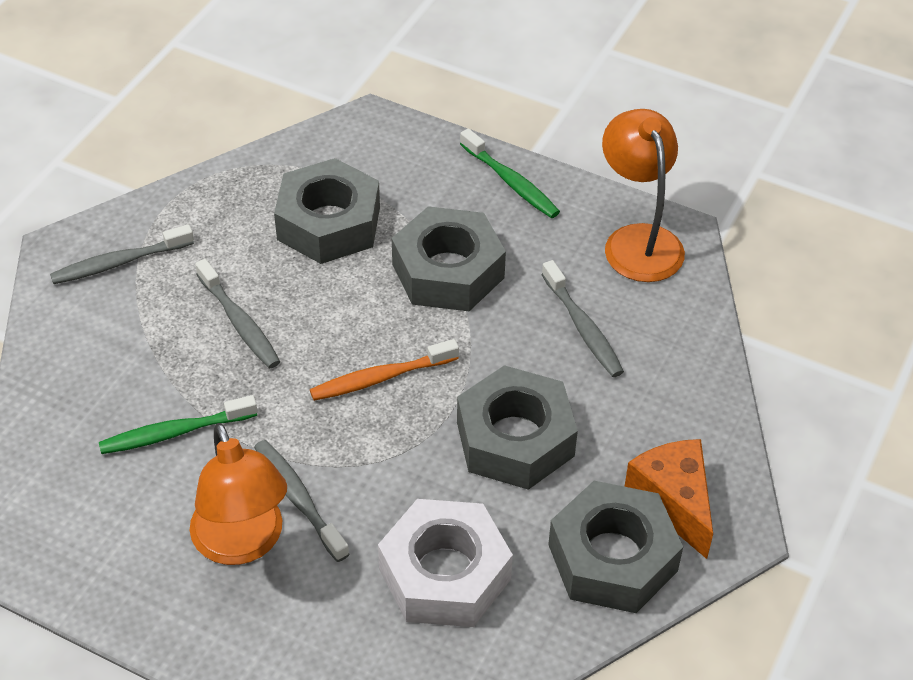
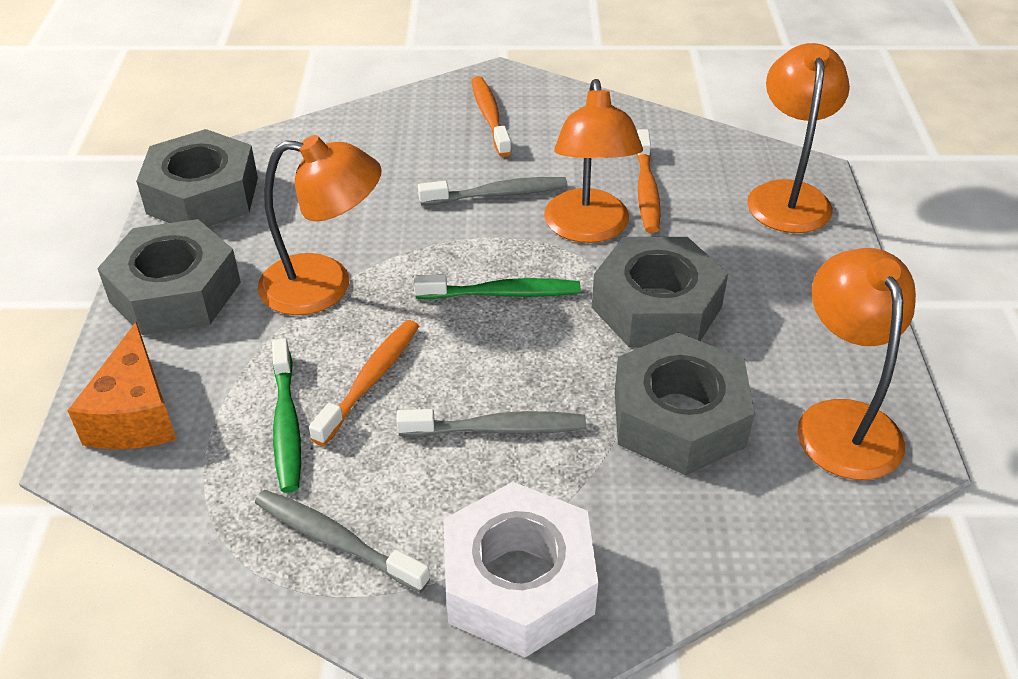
grey toothbrush: [50,224,194,284] [195,259,280,369] [254,440,349,562] [541,260,624,377] = 4 -> [255,490,430,593] [396,409,586,437] [418,177,567,206] = 3
orange lamp: [190,423,287,565] [602,109,685,282] = 2 -> [257,135,382,315] [544,79,643,243] [747,43,850,233] [797,248,916,480] = 4
orange toothbrush: [310,339,459,401] = 1 -> [309,320,419,446] [472,76,511,157] [636,129,661,233] = 3

